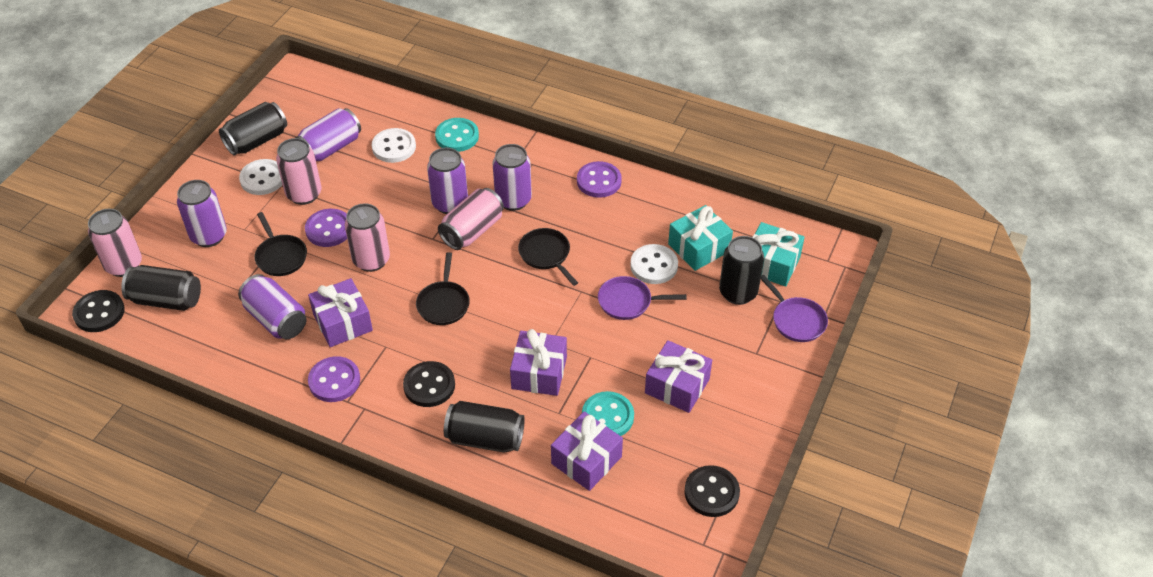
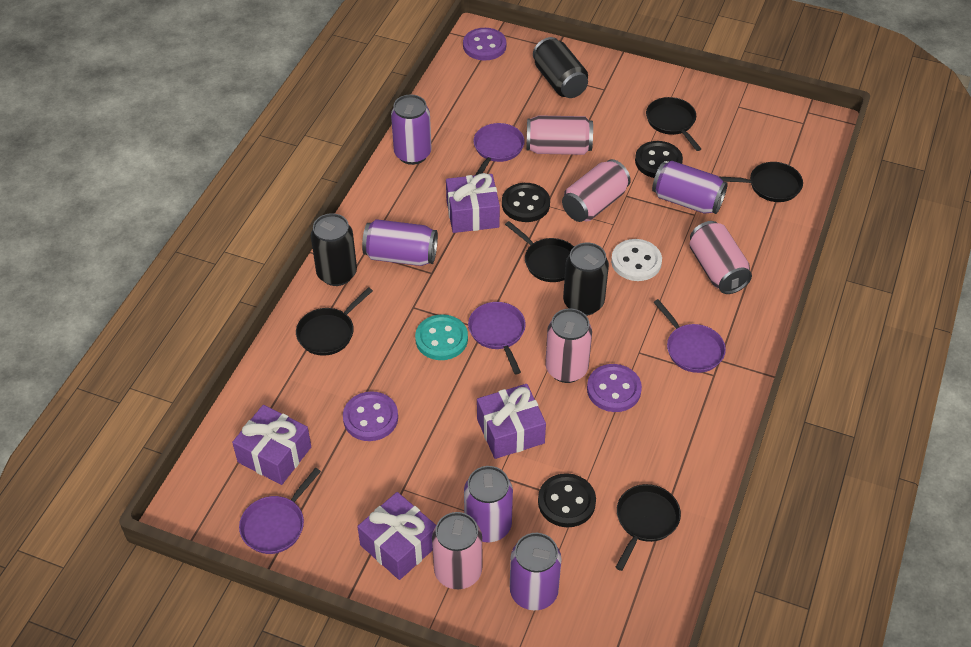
black can: [121,265,201,311] [219,102,287,155] [444,401,525,453] [719,236,764,305] = 4 -> [311,213,357,286] [533,37,588,98] [563,243,609,316] = 3
black pan: [254,212,307,276] [416,252,470,325] [518,228,578,286] = 3 -> [296,287,373,356] [505,221,574,282] [616,484,681,571] [646,97,701,151] [719,162,803,202] = 5
pink can: [88,209,142,277] [276,138,321,205] [345,203,390,272] [438,188,504,250] = 4 -> [432,512,482,589] [527,115,593,155] [545,309,592,383] [562,159,631,222] [689,221,752,294] = 5
purple pan: [598,276,686,320] [761,275,828,342] = 2 -> [239,468,321,554] [468,302,526,374] [473,123,525,175] [654,299,726,373] = 4
turquoise button: [435,118,479,152] [582,391,634,436] = 2 -> [415,314,468,360] = 1
turquoise gift: [668,205,733,271] [752,222,805,287] = 2 -> none = 0
white button: [239,159,282,195] [372,128,416,163] [630,244,678,284] = 3 -> [611,239,662,281] = 1

